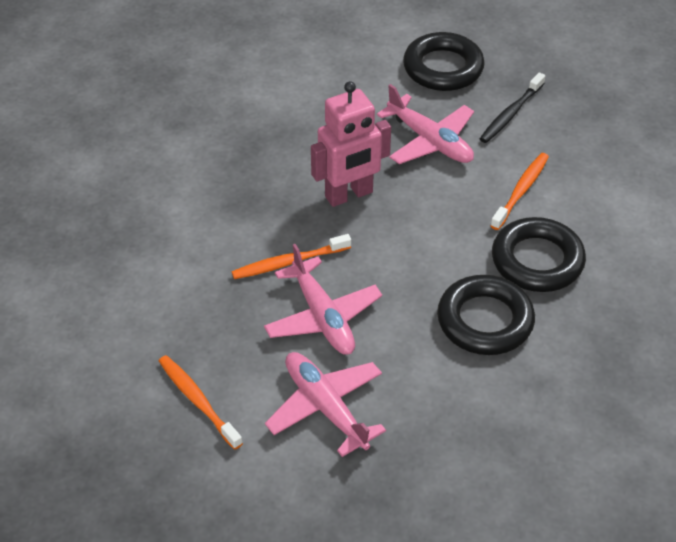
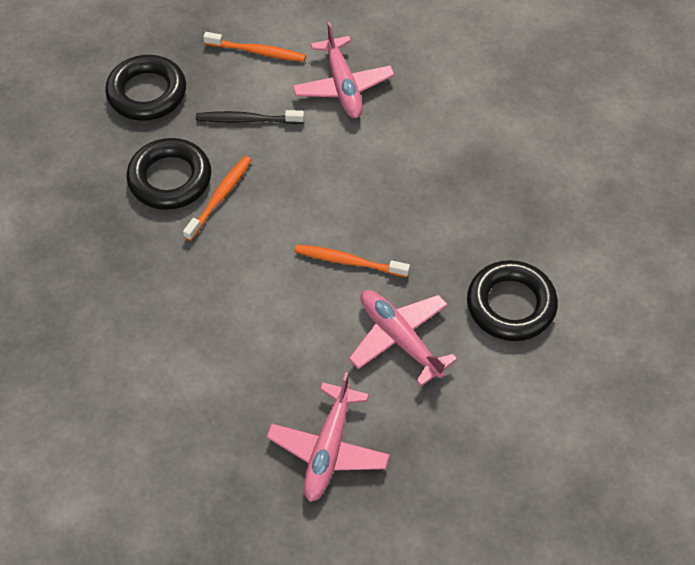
pink robot: [311,81,391,207] = 1 -> none = 0

